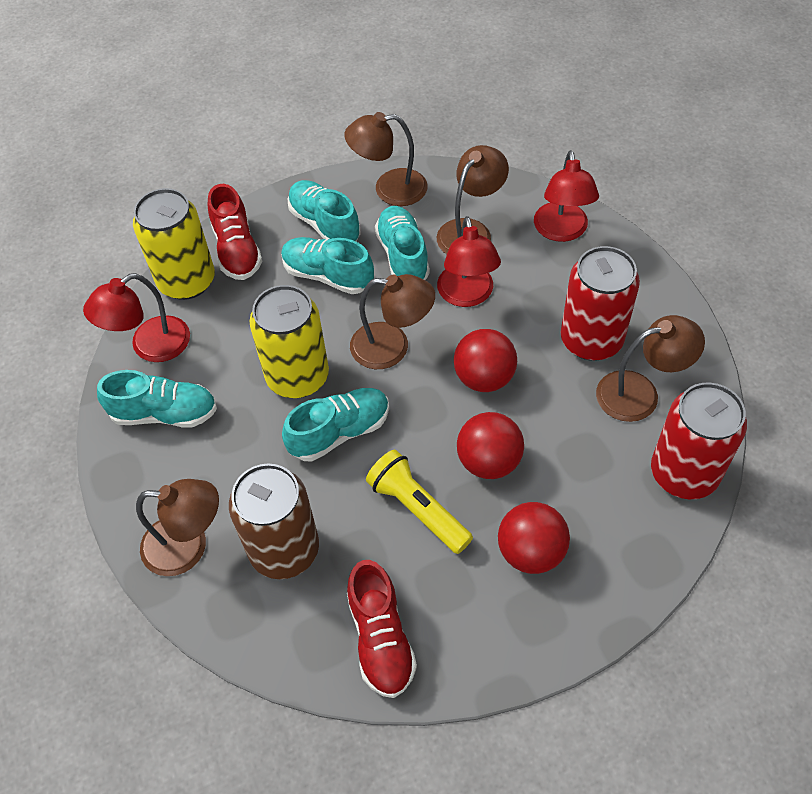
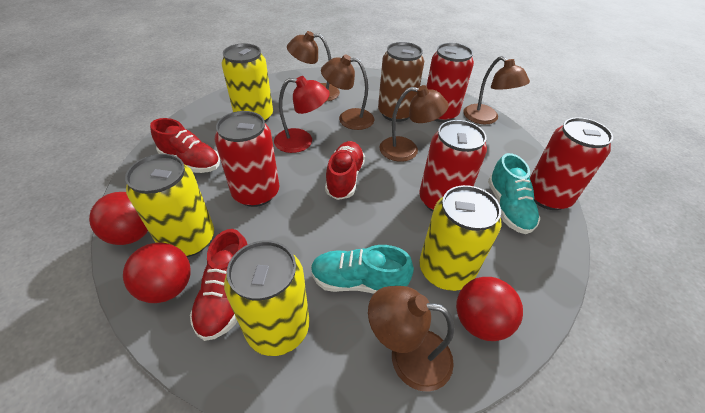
red can: [561,246,640,361] [651,382,747,499] = 2 -> [215,111,279,207] [419,120,487,211] [427,43,474,122] [530,117,613,210] = 4
red lamp: [83,273,190,362] [437,216,501,307] [534,150,599,242] = 3 -> [274,76,330,153] = 1
red shoe: [208,184,262,280] [347,560,417,698] = 2 -> [150,118,220,173] [190,229,248,341] [325,141,365,200] = 3
turquoise shoe: [97,370,217,428] [281,237,374,294] [282,388,389,462] [288,180,361,241] [375,206,430,280] = 5 -> [311,245,414,294] [488,153,540,234] = 2
yellow can: [133,188,215,300] [249,285,329,398] = 2 -> [125,154,214,257] [222,43,273,122] [224,240,309,356] [419,185,501,291] = 4
yellow flashlight: [366,450,473,554] = 1 -> none = 0

